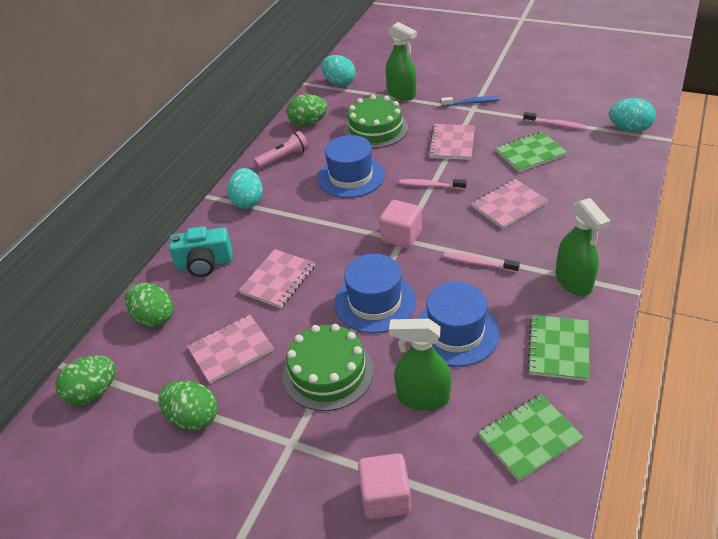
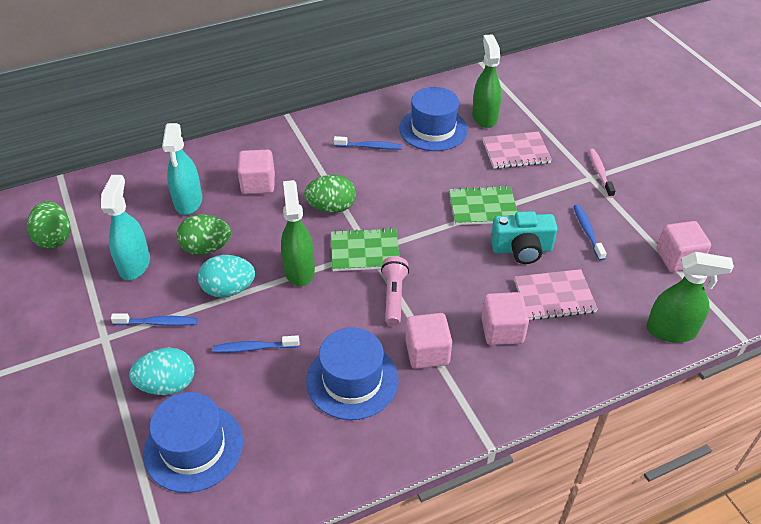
blue toothbrush: [441,96,500,107] = 1 -> [111,313,197,326] [213,335,299,353] [334,136,402,150] [573,204,607,261] = 4
green cake: [283,324,374,411] [344,95,408,148] = 2 -> none = 0
green egg: [55,355,116,406] [125,283,174,327] [158,381,218,431] [287,94,328,126] = 4 -> [27,201,71,249] [177,214,231,255] [304,175,356,213] = 3
green notebook: [478,394,584,481] [496,131,568,172] [527,315,590,381] = 3 -> [331,228,400,271] [449,186,518,225] = 2
pink cube: [358,453,411,520] [379,200,422,249] = 2 -> [237,150,275,194] [406,313,452,369] [481,292,529,345] [657,221,711,272] = 4
pink notebook: [187,315,274,384] [238,249,315,308] [428,124,475,160] [471,179,548,229] = 4 -> [483,132,552,169] [514,269,598,320] = 2
pink toothbrush: [399,179,467,190] [443,252,520,273] [523,112,586,130] = 3 -> [589,149,616,198] = 1
turquoise egg: [227,168,263,209] [322,55,355,86] [609,98,656,132] = 3 -> [129,348,195,395] [198,255,255,297] = 2
turquoise spray bottle: none = 0 -> [101,175,150,280] [162,123,202,215] = 2

